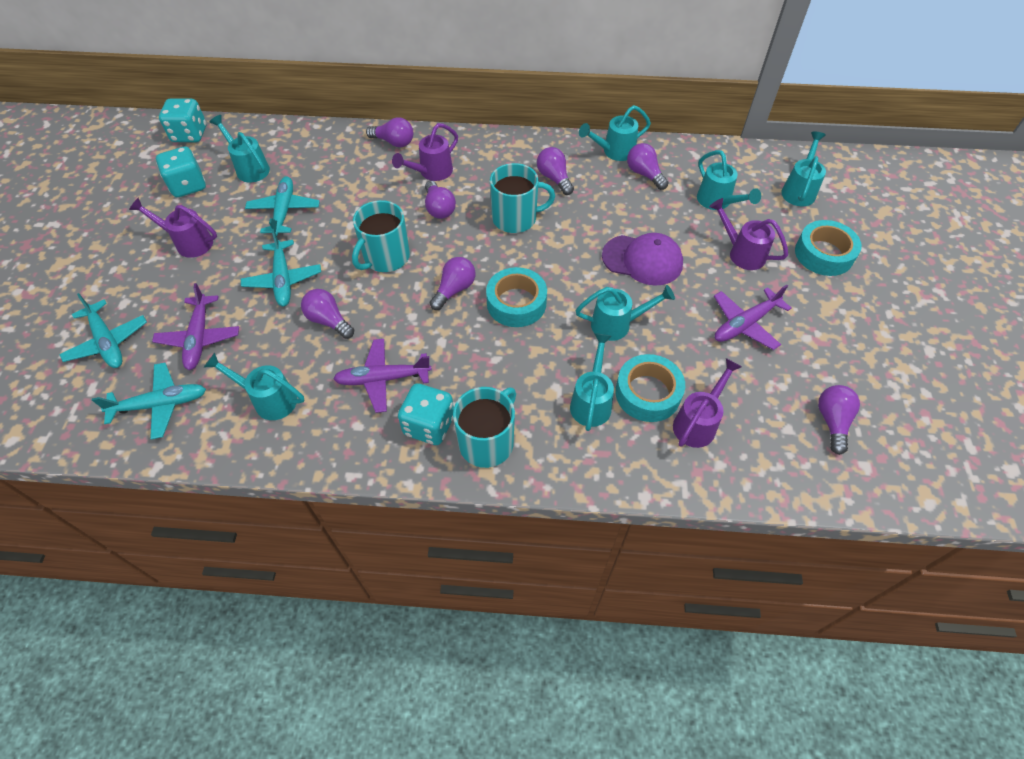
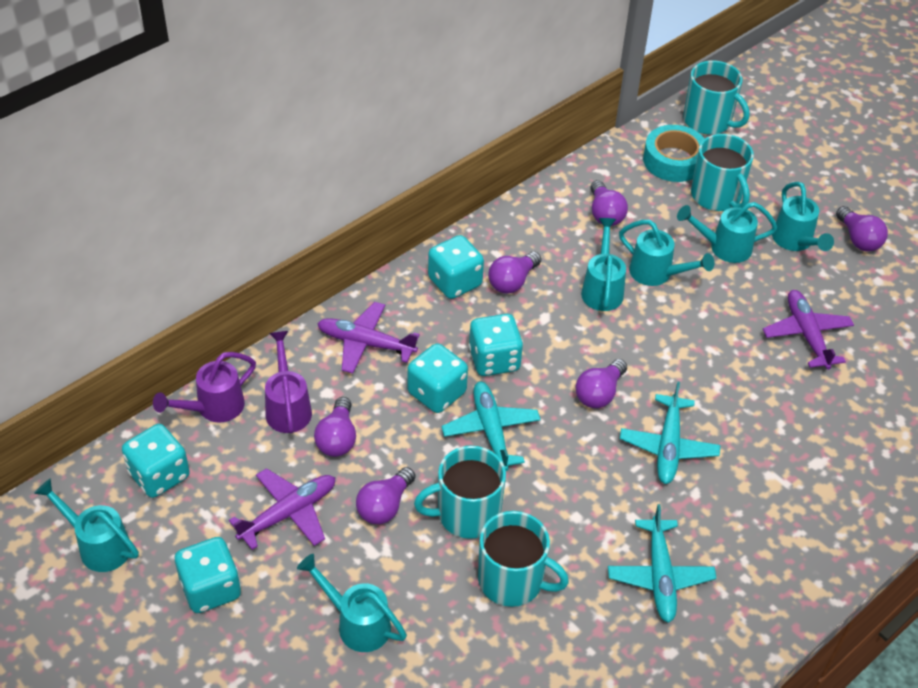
purple cap: [602,233,683,286] = 1 -> none = 0
purple light bulb: [301,289,354,339] [366,117,413,147] [425,181,456,219] [430,257,475,310] [537,147,574,195] [627,143,669,190] [818,385,860,455] = 7 -> [314,397,356,457] [356,467,415,524] [488,252,541,294] [575,359,627,408] [590,180,628,226] [836,206,888,252] = 6
purple watering can: [129,198,217,258] [392,123,458,181] [673,358,742,448] [709,198,788,270] = 4 -> [153,352,256,423] [265,331,312,433] = 2
turquoise dice: [156,147,206,197] [159,98,206,142] [398,383,454,445] = 3 -> [122,424,190,498] [175,537,241,613] [407,343,468,413] [428,235,484,299] [469,314,523,376] = 5
turquoise mug: [352,200,410,272] [453,387,516,468] [490,163,555,233] = 3 -> [414,446,506,539] [478,511,569,607] [683,61,750,135] [691,134,754,211] = 4
turquoise plane: [59,293,147,368] [92,363,206,440] [241,229,321,306] [245,176,320,236] = 4 -> [441,382,541,471] [608,504,716,623] [620,382,720,484] = 3
turquoise tape: [486,267,547,327] [615,354,685,422] [795,220,862,276] = 3 -> [643,125,705,182] = 1
turquoise watering can: [204,353,304,420] [209,115,270,182] [570,333,614,431] [575,285,675,341] [579,105,651,161] [697,150,761,210] [782,131,826,206] = 7 -> [34,479,139,572] [297,554,407,652] [581,218,626,311] [619,220,714,286] [677,202,777,263] [772,182,834,251] = 6

